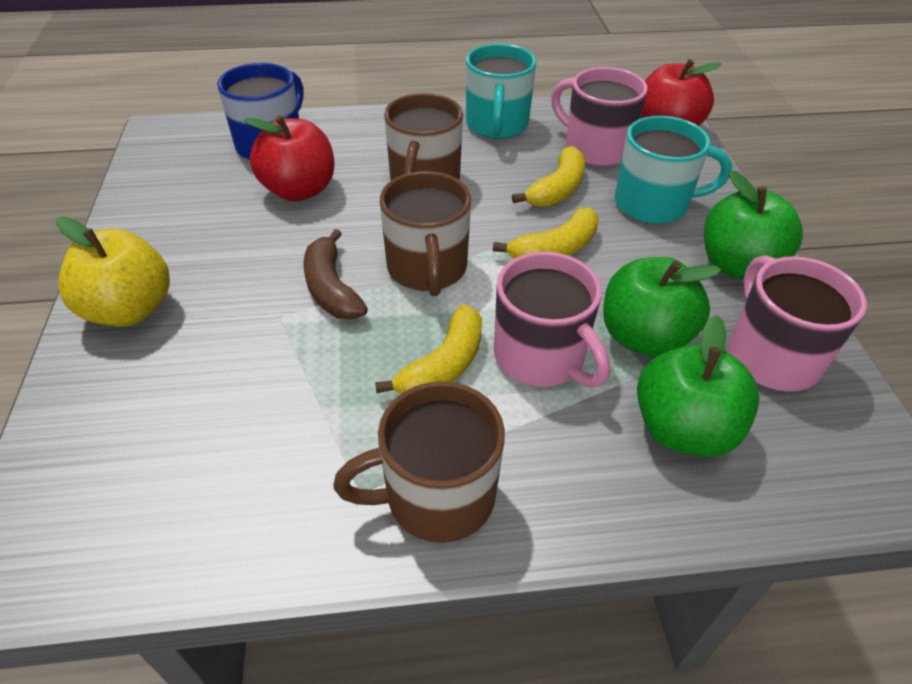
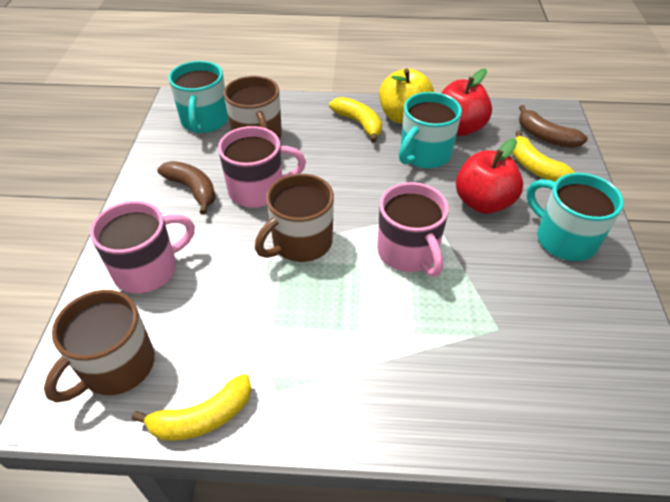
blue mug: [217,63,304,160] = 1 -> none = 0
brown banana: [303,229,368,320] = 1 -> [157,161,216,215] [519,105,588,148] = 2
green apple: [603,257,721,357] [637,315,759,457] [704,170,803,280] = 3 -> none = 0
turquoise mug: [466,44,536,139] [615,116,732,224] = 2 -> [168,61,228,134] [399,92,462,168] [527,173,624,261] = 3

